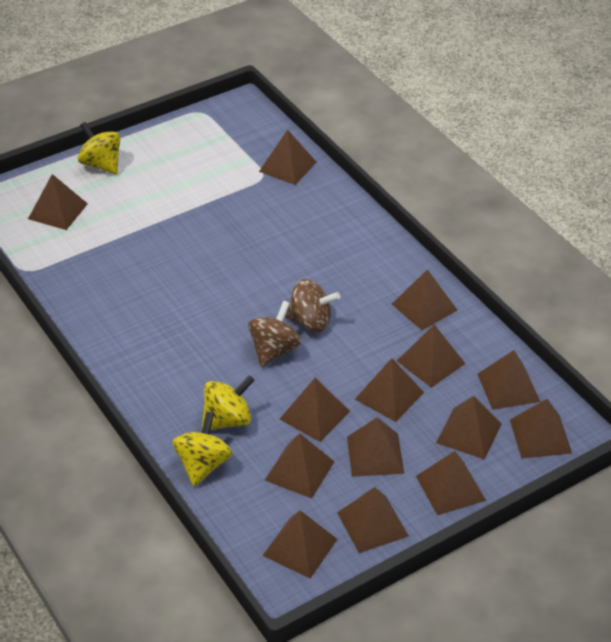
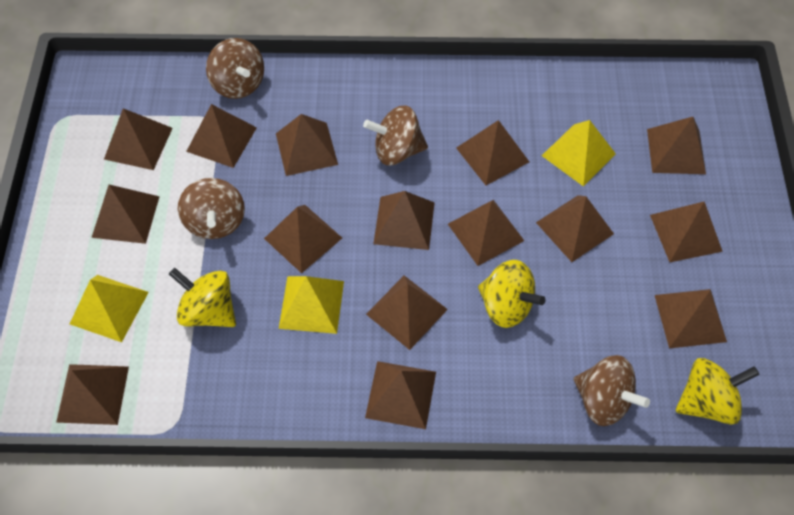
brown pyramid: [28,174,88,230] [259,130,316,185] [262,510,338,578] [264,433,335,498] [280,378,350,442] [337,487,409,553] [347,417,404,477] [355,358,424,422] [392,269,458,330] [397,325,466,388] [416,451,486,516] [436,396,502,460] [478,350,540,410] [510,399,572,459] = 14 -> [56,364,129,425] [91,185,160,244] [104,108,173,170] [186,104,257,168] [264,205,342,273] [276,114,338,176] [365,361,436,429] [366,275,448,350] [373,191,435,250] [448,200,524,266] [456,120,529,185] [536,195,614,262] [647,117,706,174] [650,202,723,262] [655,289,727,348] = 15
brown spinning top: [248,301,301,367] [285,279,340,332] = 2 -> [178,178,245,239] [206,38,264,99] [363,105,428,165] [573,355,650,426] = 4
yellow pyramid: none = 0 -> [70,275,149,342] [279,276,344,334] [542,120,616,186] = 3

